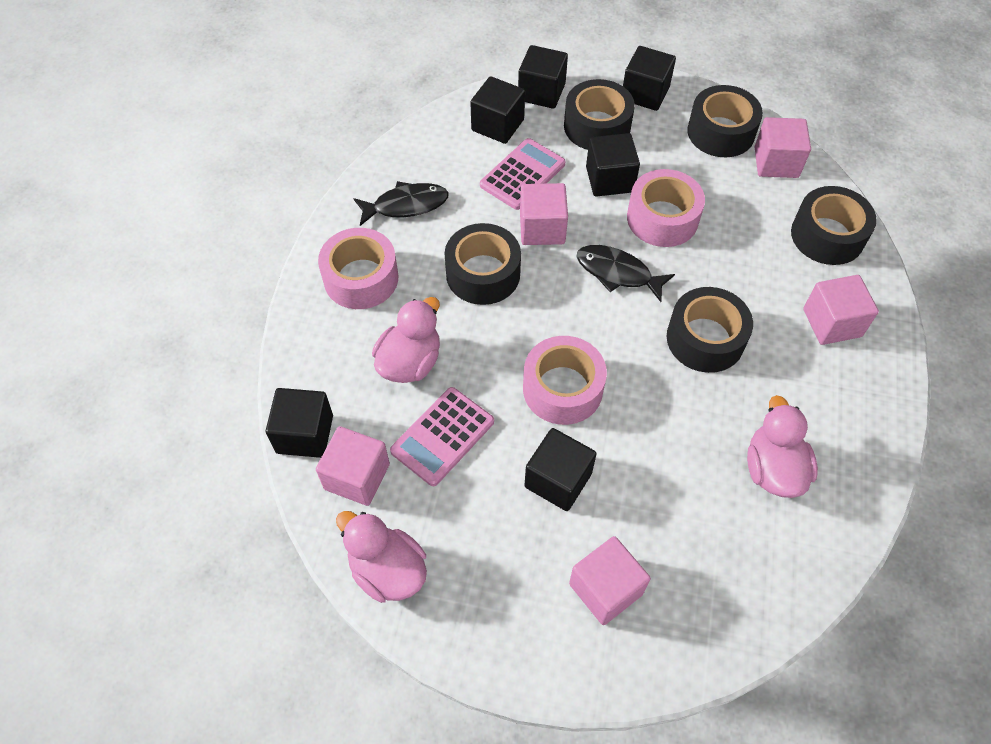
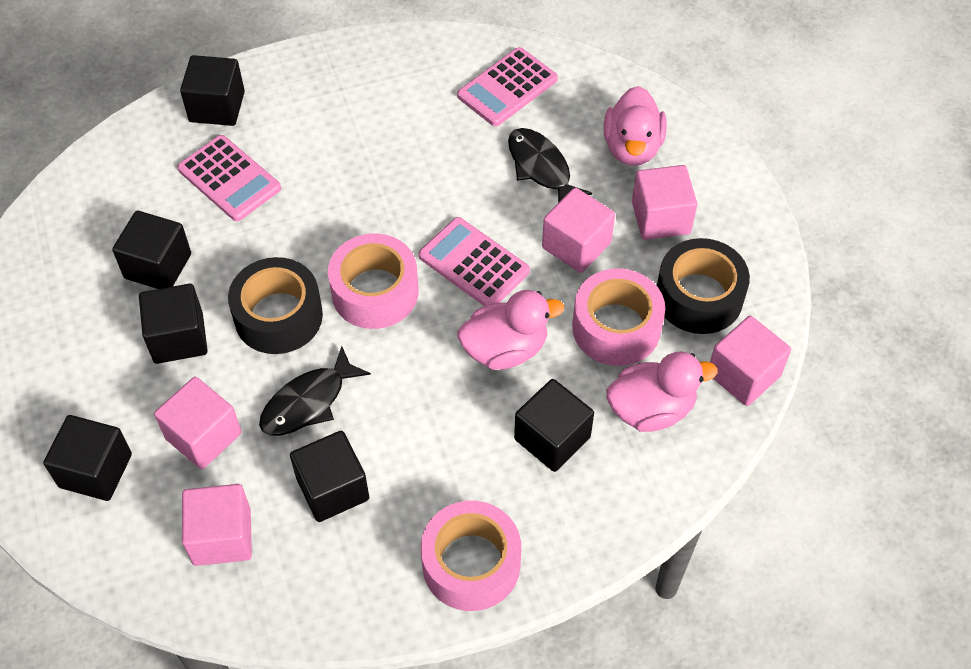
black tape: [444,223,521,305] [564,79,635,150] [667,287,753,373] [687,85,763,157] [791,186,877,265] = 5 -> [228,257,323,354] [657,238,750,334] = 2
pink calculator: [390,387,494,486] [480,138,566,210] = 2 -> [177,135,281,221] [419,217,530,306] [457,47,558,126] = 3

